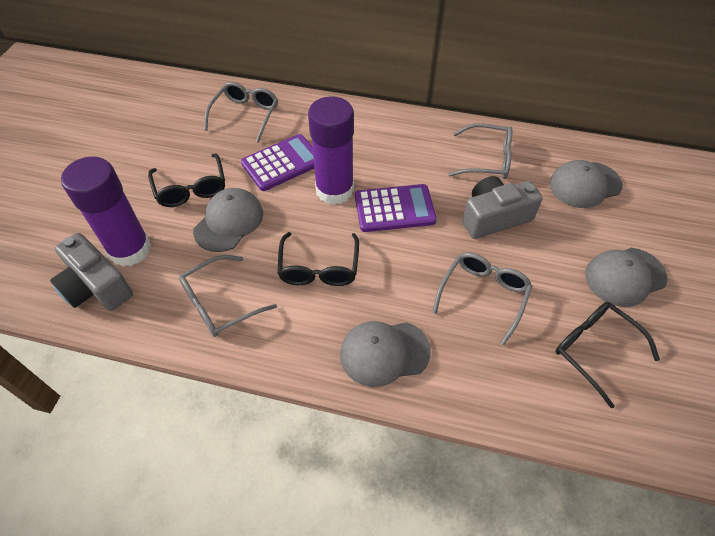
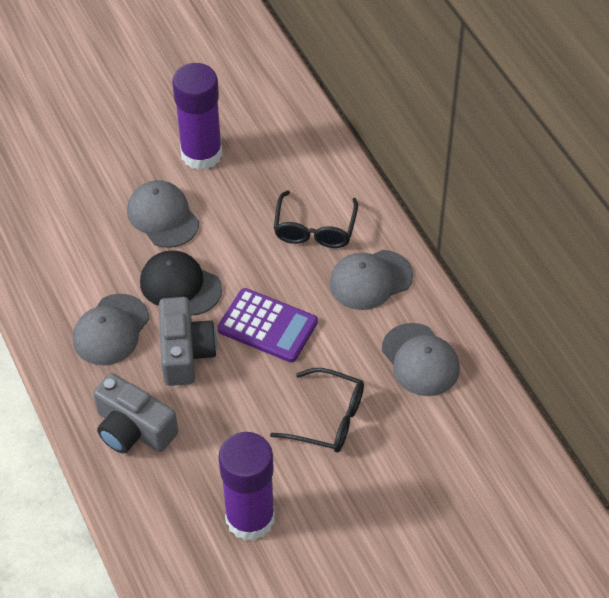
black cap: none = 0 -> [140,250,222,315] = 1
black glasses: [148,154,225,207] [277,232,359,286] [555,302,660,408] = 3 -> [270,368,364,452] [274,190,358,248] = 2
grey glasses: [179,255,277,337] [204,82,278,143] [432,252,532,345] [448,123,512,179] = 4 -> none = 0
purple calculator: [241,134,314,191] [355,184,437,232] = 2 -> [217,288,318,362] = 1

